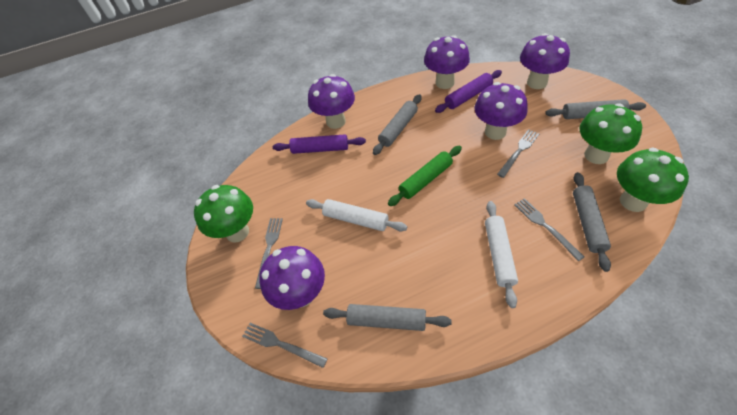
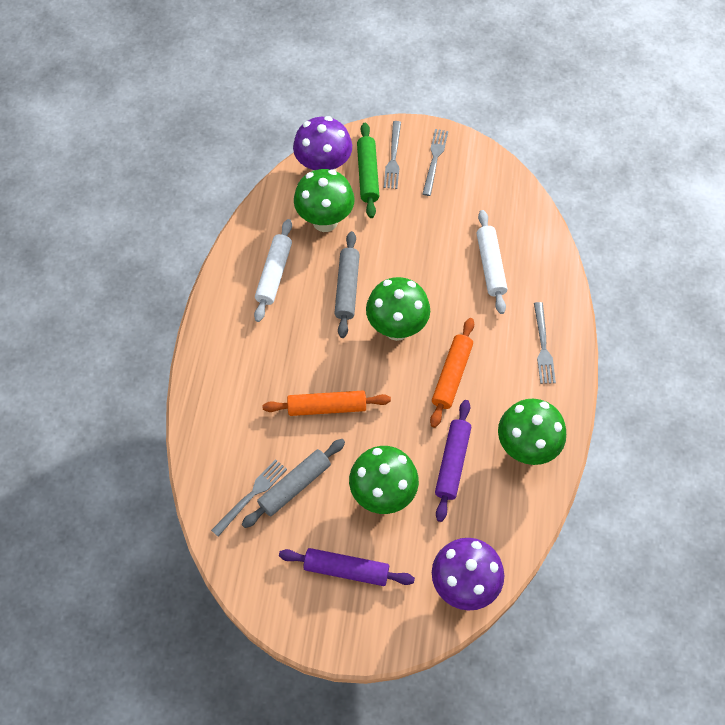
green mushroom: [194,185,253,243] [579,103,642,164] [617,147,689,212] = 3 -> [294,169,355,232] [349,446,419,514] [366,277,430,341] [498,399,566,465] = 4
grey rolling pin: [323,304,452,331] [373,94,422,155] [545,99,646,119] [573,172,611,272] = 4 -> [242,439,345,528] [334,231,360,338] = 2
orange rolling pin: none = 0 -> [263,391,391,416] [430,318,474,428] = 2
purple mushroom: [259,246,325,310] [308,74,355,129] [424,35,470,89] [475,82,528,140] [520,33,570,89] = 5 -> [293,116,352,171] [432,538,504,611] = 2

